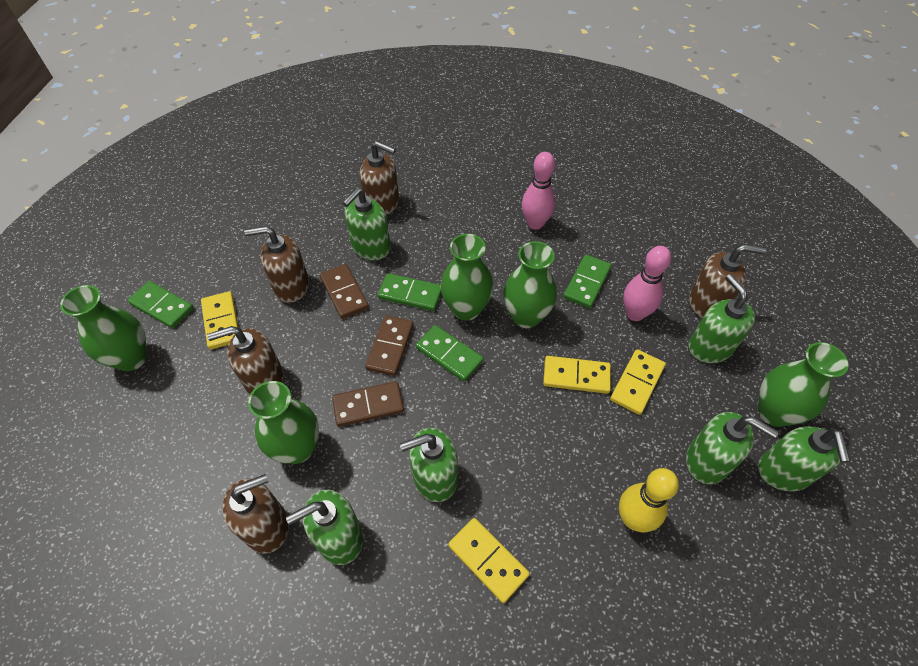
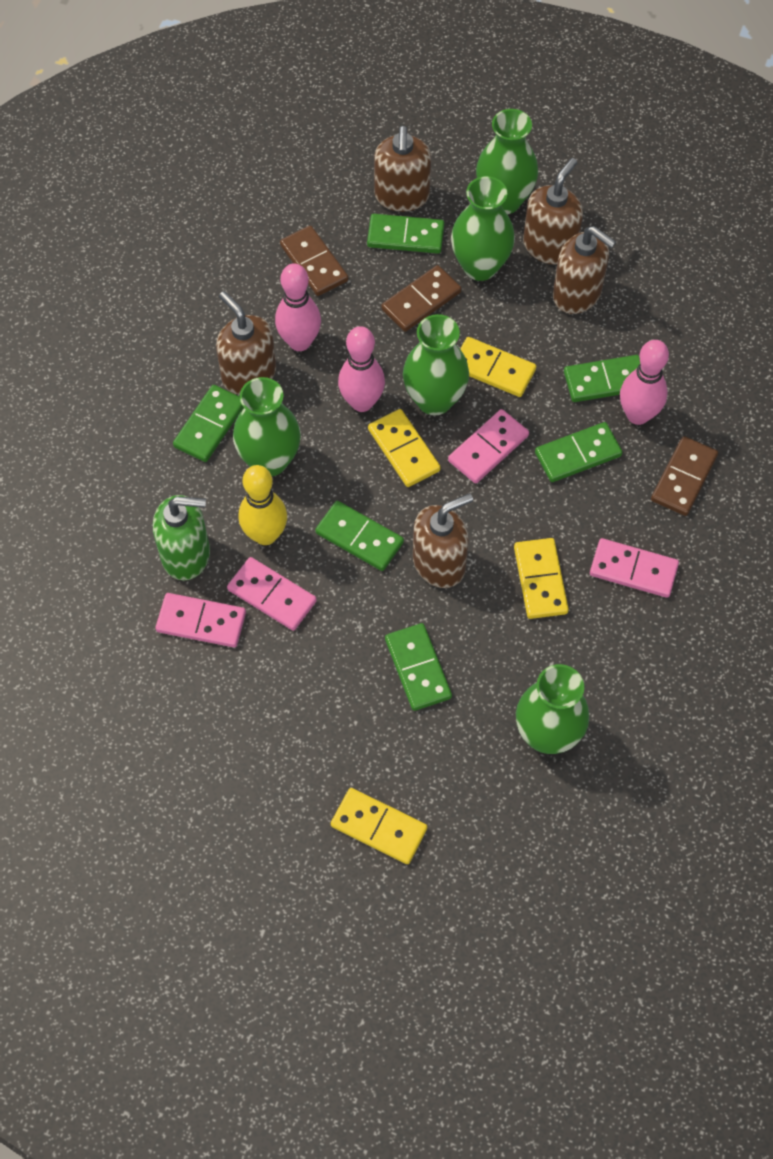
green domino: [128,281,194,329] [378,273,442,311] [416,325,484,382] [563,255,611,308] = 4 -> [173,385,244,462] [315,501,404,571] [367,214,444,254] [385,623,452,711] [535,422,622,482] [564,355,640,402] = 6
green soap dispenser: [286,490,363,565] [343,187,391,260] [400,428,458,502] [686,412,779,484] [688,274,755,363] [758,426,850,491] = 6 -> [153,495,210,581] = 1
pink bowling pin: [522,152,555,230] [623,246,671,321] = 2 -> [275,263,321,351] [338,326,385,412] [620,340,669,425] = 3
pink domino: none = 0 -> [155,593,246,647] [227,557,317,631] [448,409,529,484] [590,538,679,598] = 4

